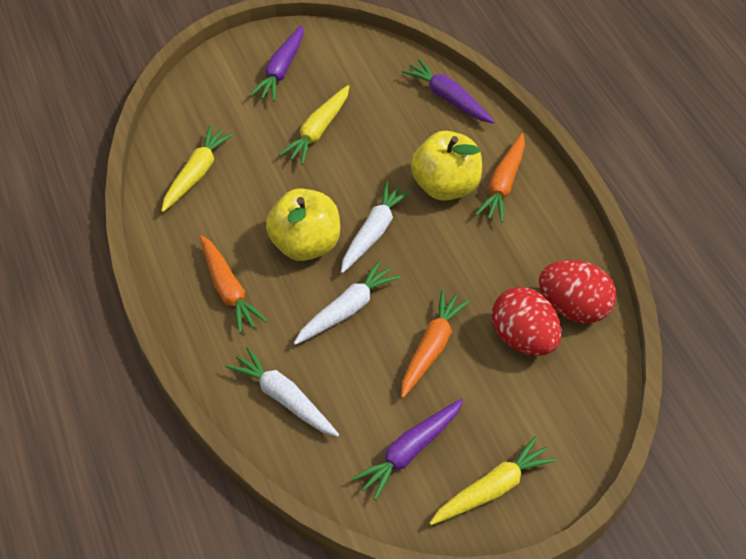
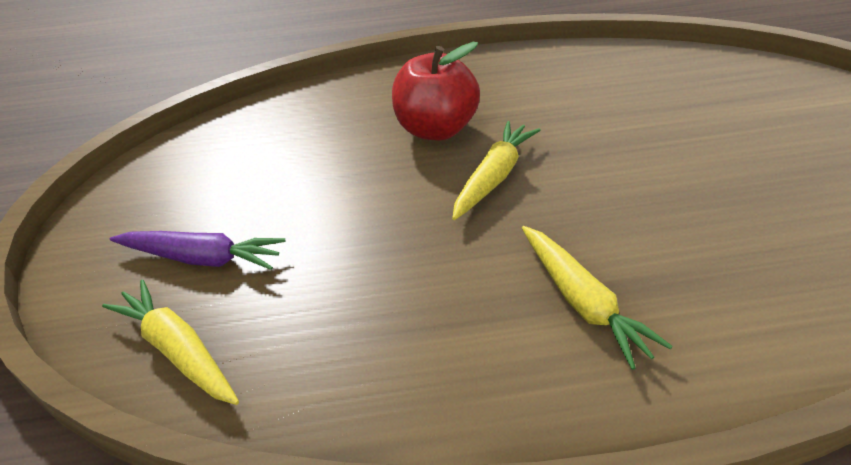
orange carrot: [200,235,267,333] [401,290,470,398] [475,133,525,223] = 3 -> none = 0
purple carrot: [250,25,304,102] [351,399,463,500] [401,59,495,124] = 3 -> [110,231,285,270] = 1
red apple: none = 0 -> [392,42,480,140] = 1
red egg: [492,287,562,356] [539,260,616,323] = 2 -> none = 0
white carrot: [226,347,339,437] [294,260,401,345] [341,181,412,273] = 3 -> none = 0
yellow apple: [266,188,340,261] [411,131,482,201] = 2 -> none = 0

